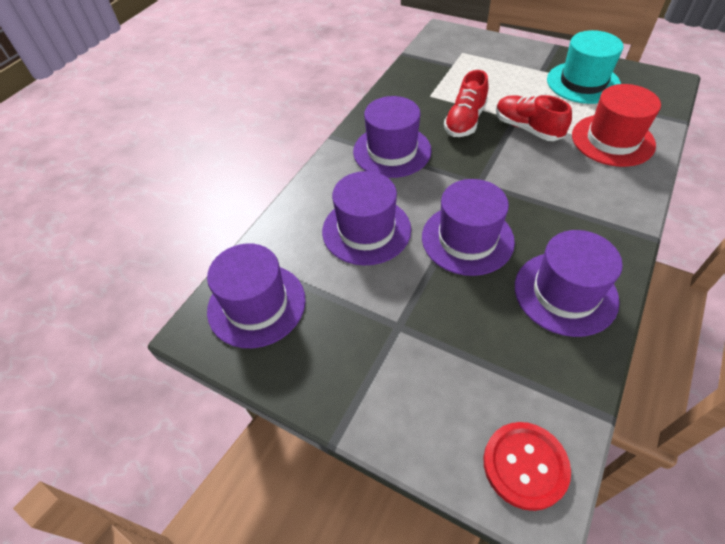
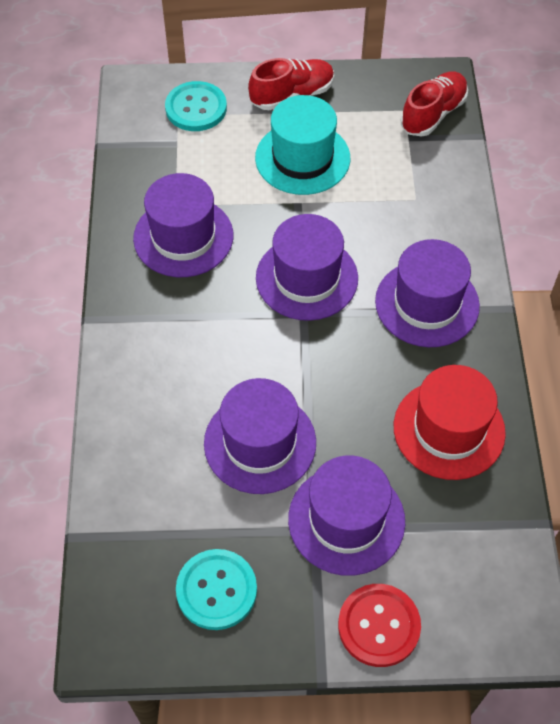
turquoise button: none = 0 -> [165,81,227,131] [176,549,257,630] = 2

